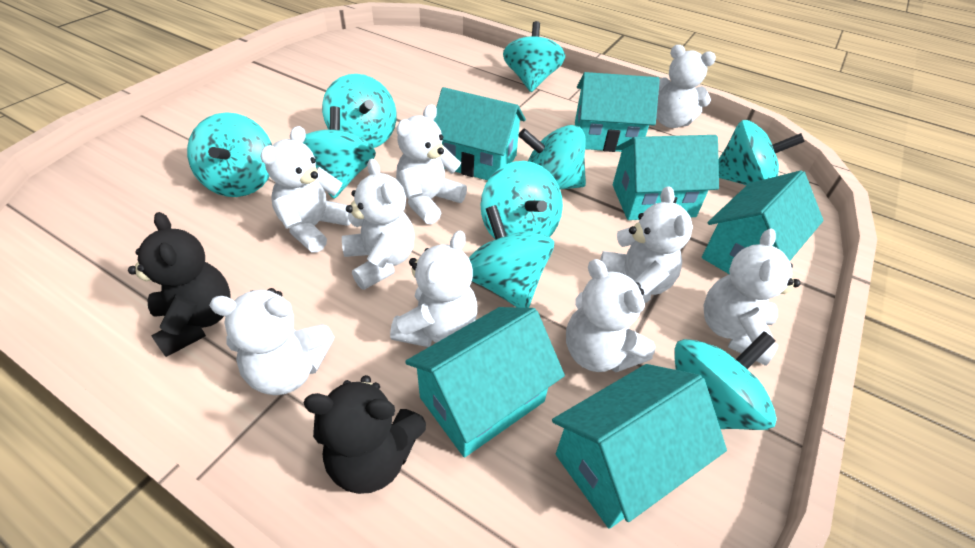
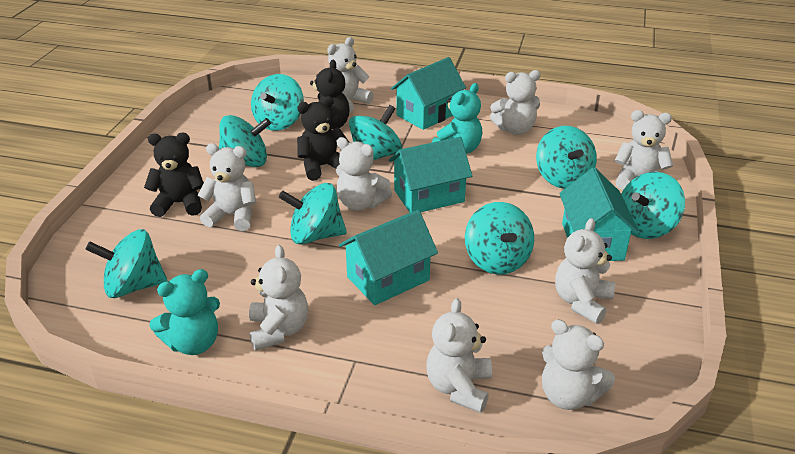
black teddy bear: [128,212,231,357] [304,375,426,494] = 2 -> [144,133,204,217] [297,96,349,181] [310,60,349,129] = 3
turquoise house: [405,307,565,457] [433,87,526,180] [552,364,727,529] [575,72,660,152] [613,135,719,220] [702,170,823,274] = 6 -> [339,210,438,305] [389,137,472,213] [391,57,466,130] [559,168,639,261] = 4
turquoise spinning top: [187,112,272,197] [303,106,376,198] [322,74,397,148] [469,205,554,308] [481,161,563,240] [503,21,565,92] [518,125,586,189] [675,331,777,430] [718,120,805,186] = 9 -> [85,229,167,298] [219,115,271,167] [251,74,304,131] [279,183,347,244] [349,105,402,161] [465,202,534,275] [536,126,597,189] [621,172,685,239] = 8
turquoise teddy bear: none = 0 -> [149,269,220,355] [432,83,482,154] = 2

